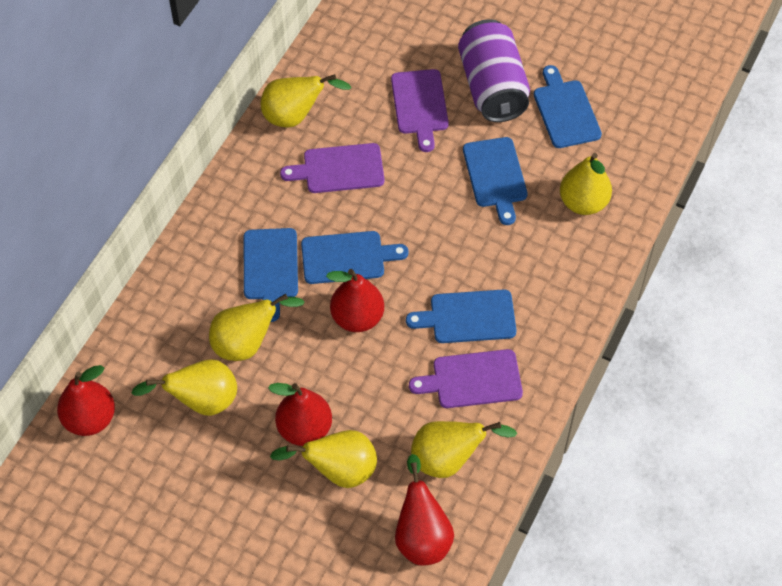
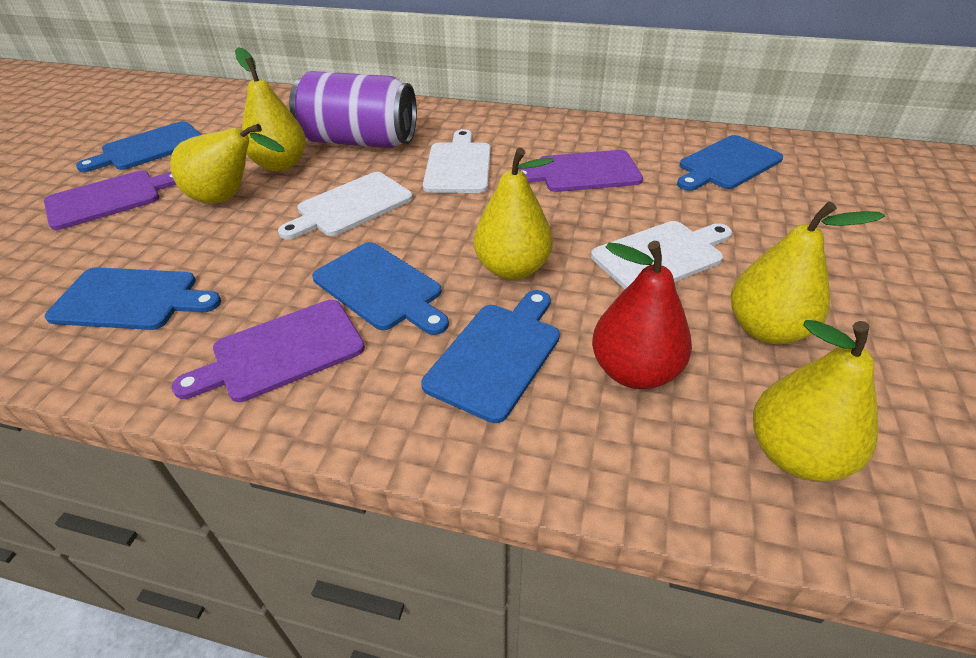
red pear: [57,365,115,436] [268,383,332,446] [326,269,384,332] [395,454,454,565] = 4 -> [592,241,692,389] = 1
white cutting board: none = 0 -> [278,172,413,240] [423,129,491,193] [591,221,732,289] = 3
yellow pear: [131,359,237,416] [209,294,305,361] [261,74,352,128] [270,430,377,488] [411,421,517,478] [560,153,612,215] = 6 -> [170,124,285,203] [235,47,306,171] [474,148,554,280] [731,202,885,344] [753,320,878,481] = 5

